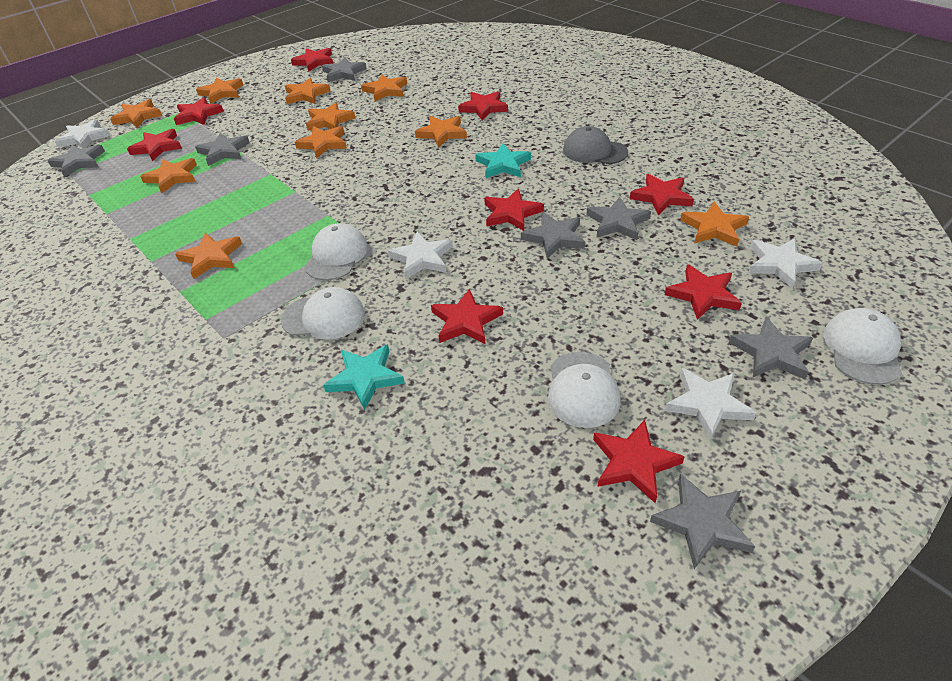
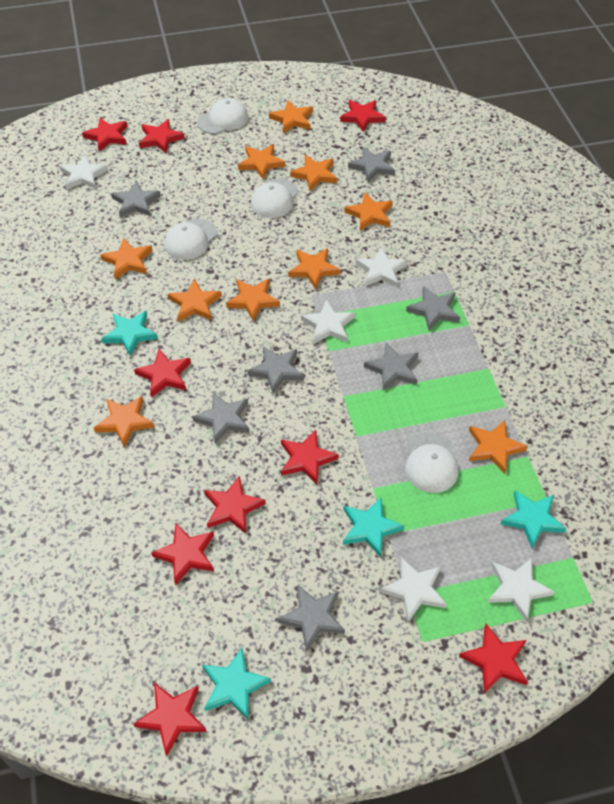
grey cap: [563,126,628,164] = 1 -> none = 0
turquoise star: [323,344,405,410] [475,143,531,178] = 2 -> [101,311,158,356] [202,648,271,719] [343,498,404,557] [501,490,566,548] = 4
white star: [55,119,110,149] [387,232,453,279] [665,368,757,441] [749,238,823,289] = 4 -> [60,155,108,190] [301,299,355,344] [355,247,408,288] [380,557,447,622] [488,558,555,622] = 5

